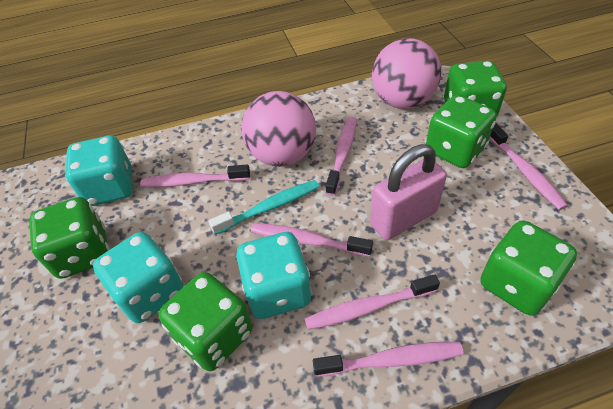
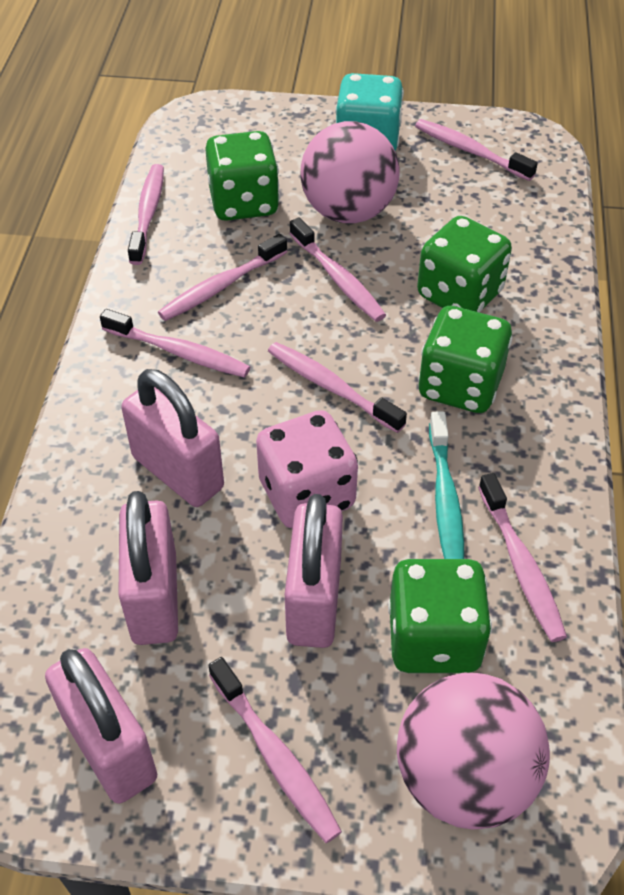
green dice: [29,197,110,279] [159,272,253,371] [426,95,497,168] [444,61,507,116] [480,220,577,316] = 5 -> [205,131,280,221] [388,559,492,673] [417,216,512,313] [418,306,513,413] = 4
pink dice: none = 0 -> [256,410,358,528] = 1
pink padlock: [370,144,447,240] = 1 -> [45,648,157,804] [119,491,178,645] [121,369,224,507] [285,494,343,648] = 4
pink toothbrush: [140,165,250,187] [251,223,373,257] [305,274,440,330] [313,342,463,377] [325,117,357,196] [489,123,568,210] = 6 -> [100,309,250,378] [128,164,164,265] [158,234,287,321] [208,657,342,843] [268,342,407,433] [290,217,386,322] [415,119,538,181] [478,473,567,642] = 8
turquoise dice: [65,135,133,206] [93,232,184,323] [236,232,312,319] = 3 -> [335,73,404,151] = 1

